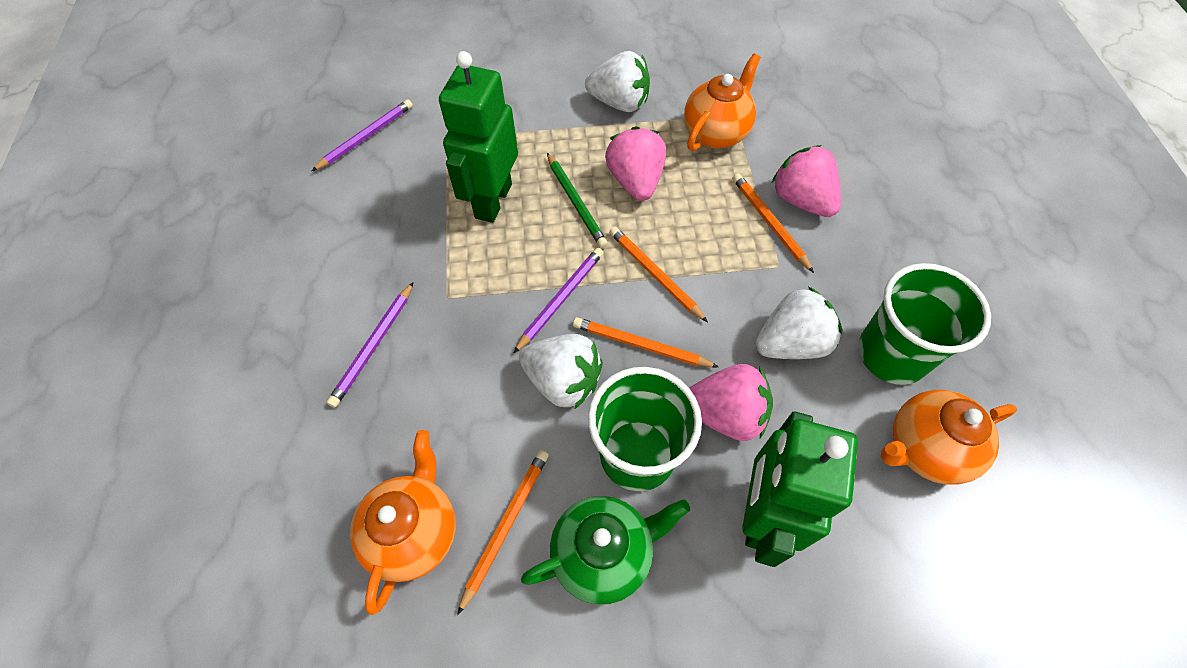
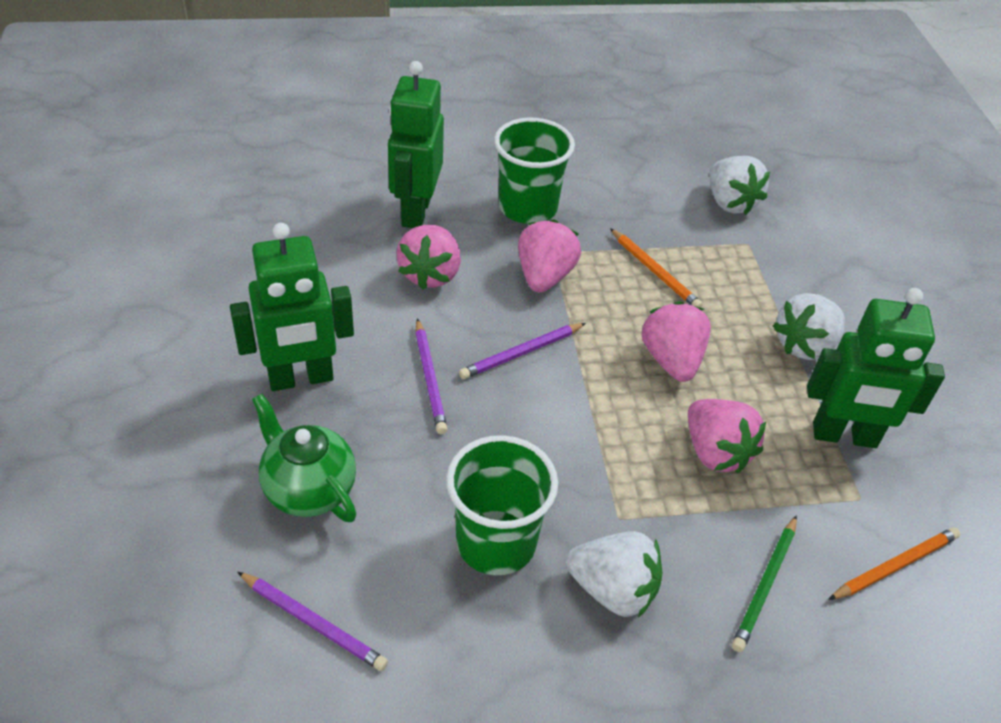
green robot: [439,51,518,223] [742,411,858,567] = 2 -> [230,223,354,391] [388,61,444,228] [807,288,945,448] = 3
orange pencil: [457,450,549,615] [573,317,719,367] [609,227,708,322] [733,173,814,273] = 4 -> [610,228,703,308] [828,527,960,600] = 2
orange teapot: [350,430,456,615] [684,54,761,151] [881,390,1017,484] = 3 -> none = 0
pink strawberry: [605,126,666,201] [689,364,773,441] [772,145,841,217] = 3 -> [396,225,461,290] [518,219,581,293] [642,301,711,382] [688,399,766,473] = 4

